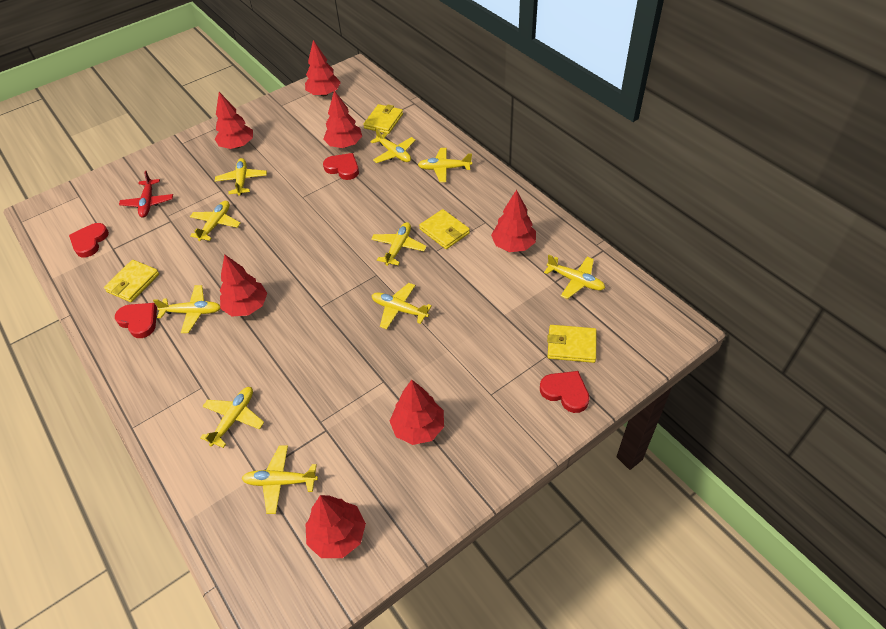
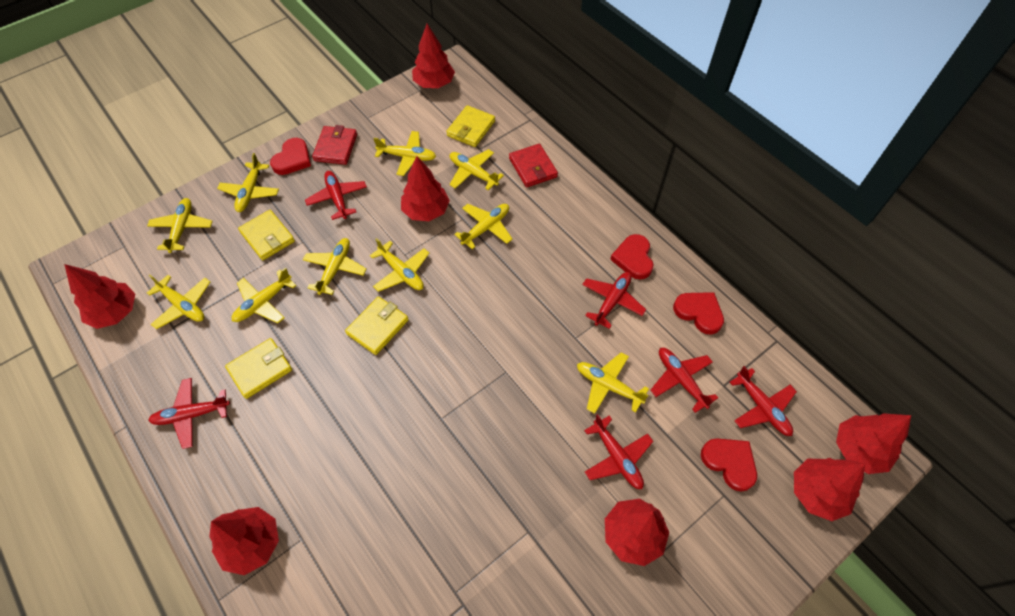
red plane: [119,171,173,218] = 1 -> [148,378,230,449] [305,171,367,220] [582,272,646,329] [584,414,653,489] [651,348,718,413] [730,366,797,436] = 6
red wallet: none = 0 -> [312,125,357,165] [509,144,558,188] = 2

